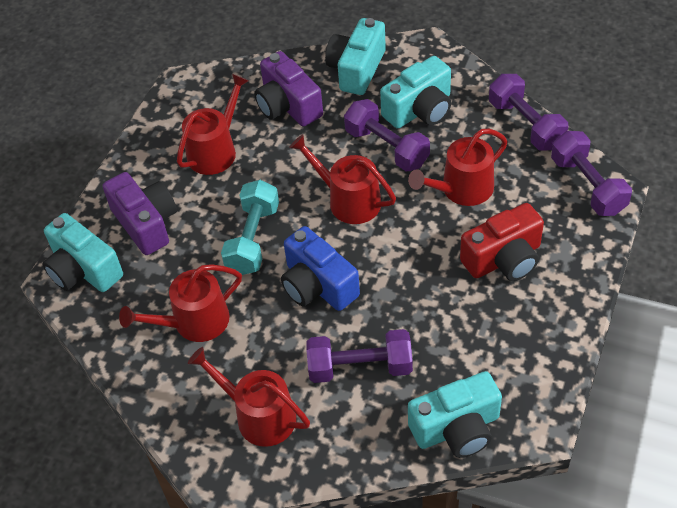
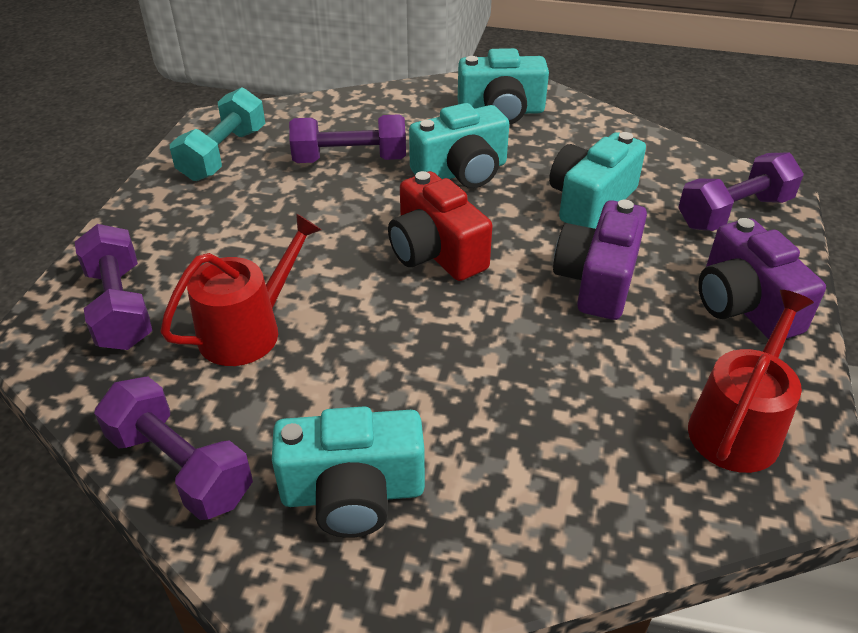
blue camera: [281,226,360,311] = 1 -> none = 0
red watering can: [119,264,242,342] [177,74,249,175] [188,347,310,447] [289,134,396,224] [408,129,508,206] = 5 -> [160,213,322,366] [688,290,814,473] = 2

